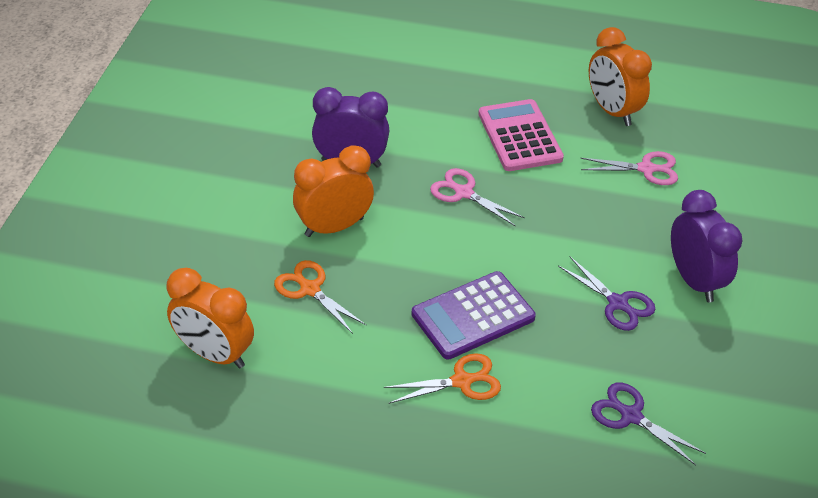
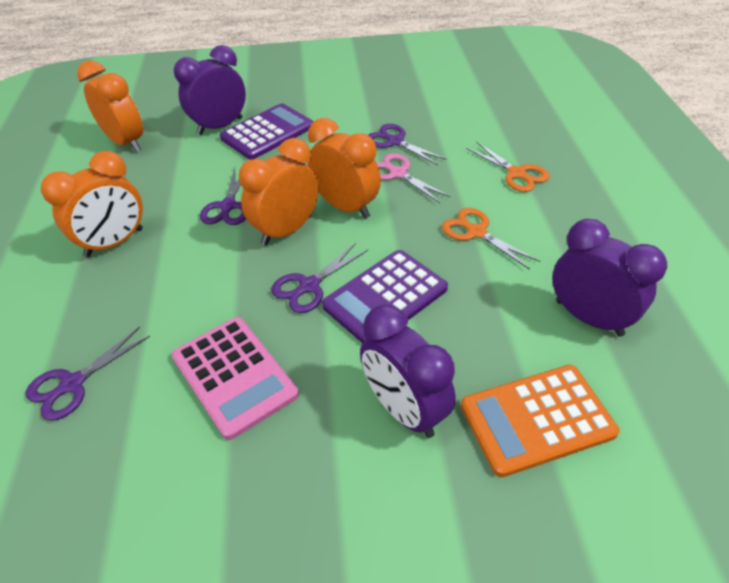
orange calculator: none = 0 -> [461,365,620,477] = 1
orange clock: [166,268,254,368] [293,145,374,237] [589,27,652,126] = 3 -> [41,151,143,257] [77,60,143,152] [239,138,319,246] [308,118,381,219] = 4
pink scissors: [430,168,525,226] [581,151,678,185] = 2 -> [376,153,451,203] = 1
purple calculator: [412,271,536,360] = 1 -> [220,103,314,160] [322,250,448,343] = 2
purple clock: [312,87,389,168] [671,190,743,302] = 2 -> [174,45,246,135] [360,304,456,438] [552,219,667,337] = 3
purple scissors: [558,257,656,331] [591,383,706,465] = 2 -> [26,327,150,421] [200,168,246,225] [271,243,368,313] [369,124,447,165] = 4

